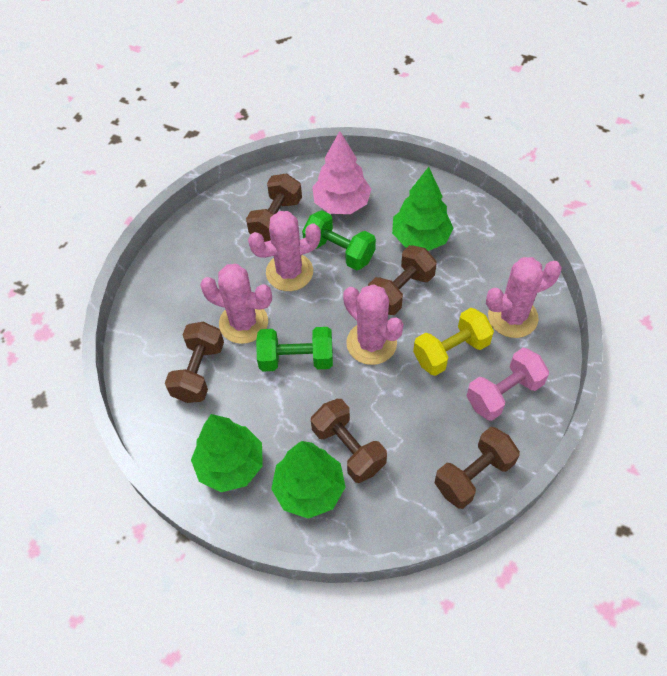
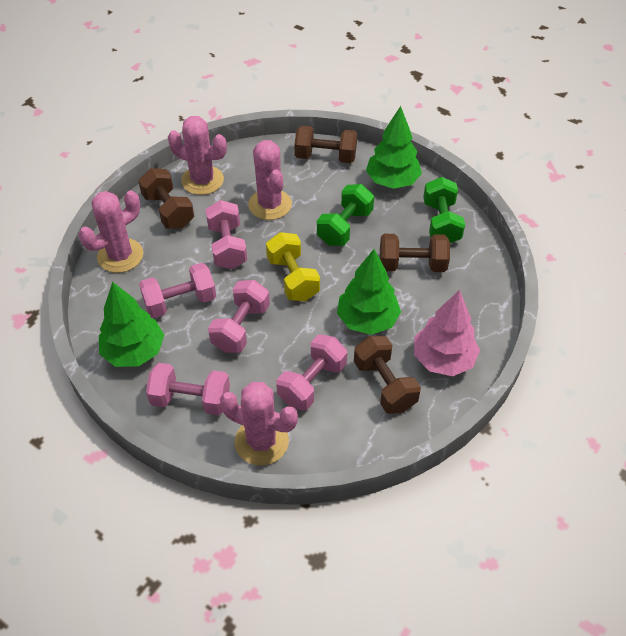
brown dumbbell: [165,322,224,403] [246,173,302,242] [311,399,387,483] [368,245,437,315] [435,427,520,509] = 5 -> [138,168,194,229] [294,125,357,163] [354,336,421,414] [380,234,450,272] = 4
pink dumbbell: [467,348,549,421] = 1 -> [139,263,216,318] [146,363,230,415] [205,200,247,269] [208,280,270,353] [276,335,347,411] = 5

